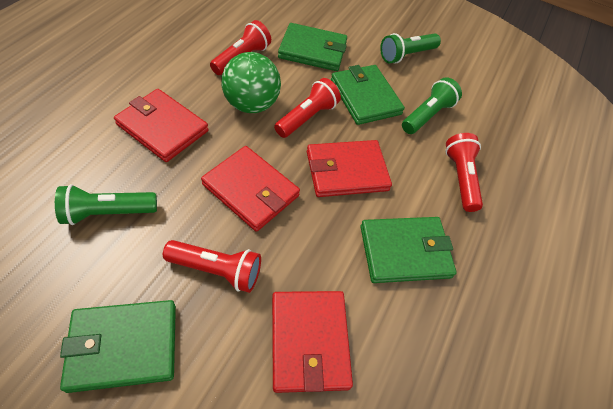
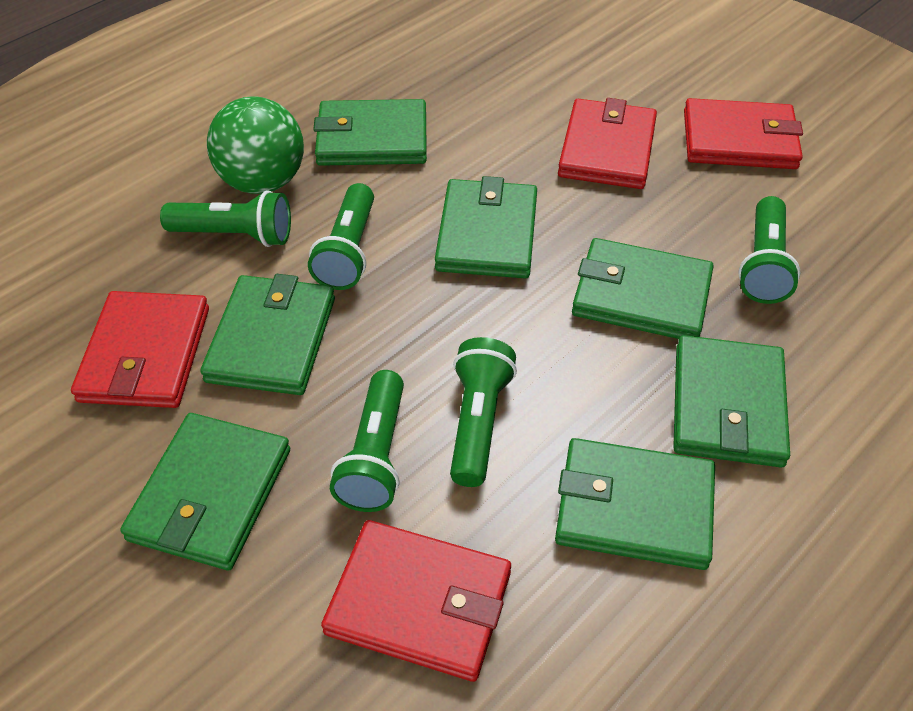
green flashlight: [55,184,157,225] [380,33,441,64] [402,77,462,134] = 3 -> [160,190,291,247] [308,183,374,290] [330,370,404,512] [450,337,517,487] [738,196,800,304] = 5
green wallet: [60,300,176,393] [278,23,347,71] [331,65,405,125] [360,217,457,283] = 4 -> [120,413,290,570] [200,274,335,395] [313,99,427,166] [435,176,537,278] [555,438,715,570] [572,238,714,339] [673,335,790,467] = 7
red flashlight: [163,240,261,293] [210,20,271,75] [274,78,341,138] [445,133,483,212] = 4 -> none = 0

